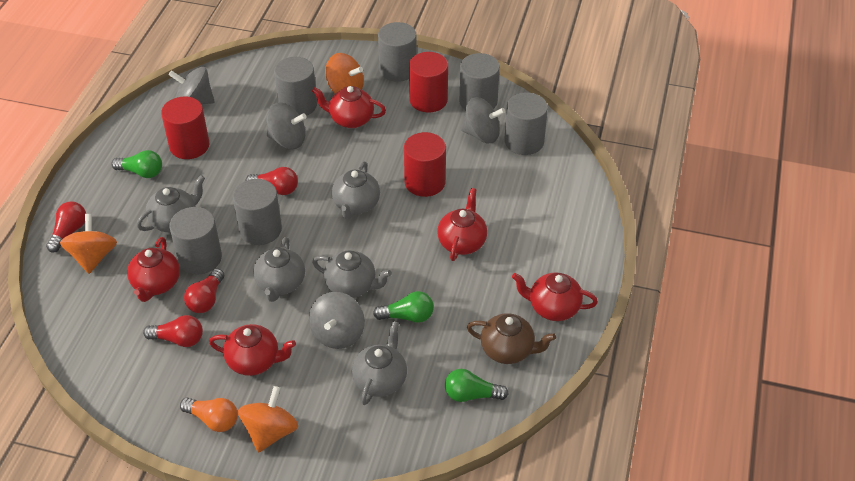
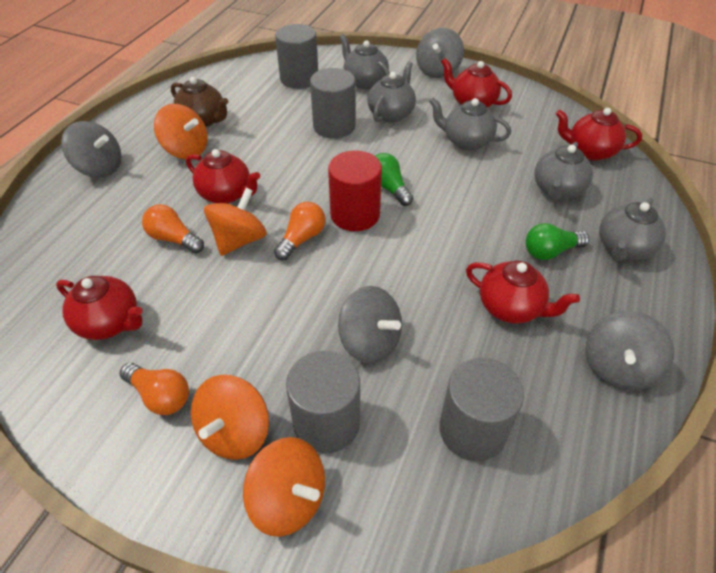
green light bulb: [111,150,162,178] [373,291,434,323] [445,369,509,402] = 3 -> [375,153,413,206] [525,223,589,260] = 2
grey cylinder: [169,207,222,275] [233,179,282,245] [274,57,317,116] [378,22,417,82] [459,53,500,110] [505,92,548,155] = 6 -> [275,24,318,89] [286,351,360,453] [310,68,356,139] [439,358,524,461] = 4
orange light bulb: [180,398,238,432] = 1 -> [120,363,189,415] [142,204,204,253] [274,202,325,260] = 3
orange spinning top: [60,214,117,274] [238,386,298,453] [325,53,364,94] = 3 -> [154,104,207,159] [191,375,269,460] [204,188,267,256] [243,437,325,537] = 4
red cylinder: [161,97,210,159] [404,132,446,197] [409,52,448,112] = 3 -> [328,151,382,231] = 1
red light bulb: [46,201,86,253] [143,315,203,347] [184,268,224,313] [246,167,298,195] = 4 -> none = 0

